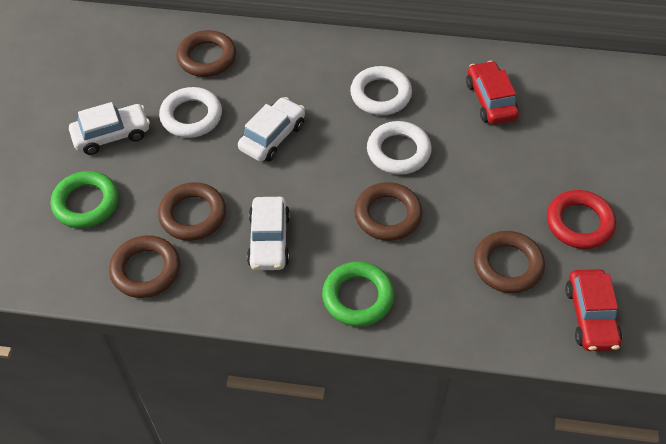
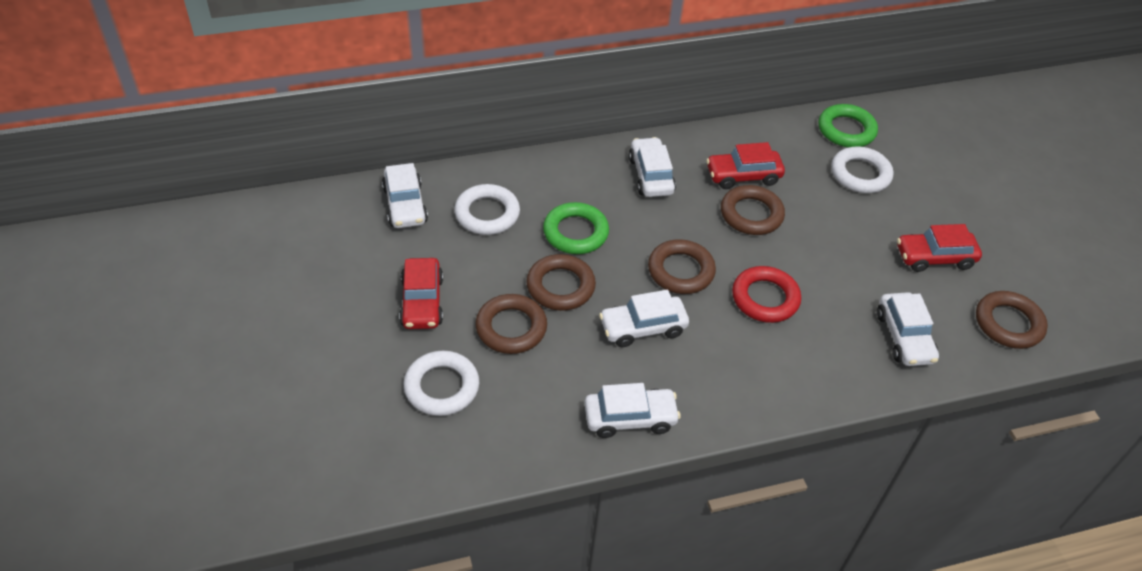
red car: [466,61,519,124] [565,269,622,351] = 2 -> [399,258,443,329] [706,142,785,189] [897,224,982,272] = 3
white car: [69,102,150,155] [238,97,305,162] [247,197,290,270] = 3 -> [382,163,428,228] [584,383,681,438] [599,290,689,347] [629,137,676,197] [877,292,939,366] = 5

